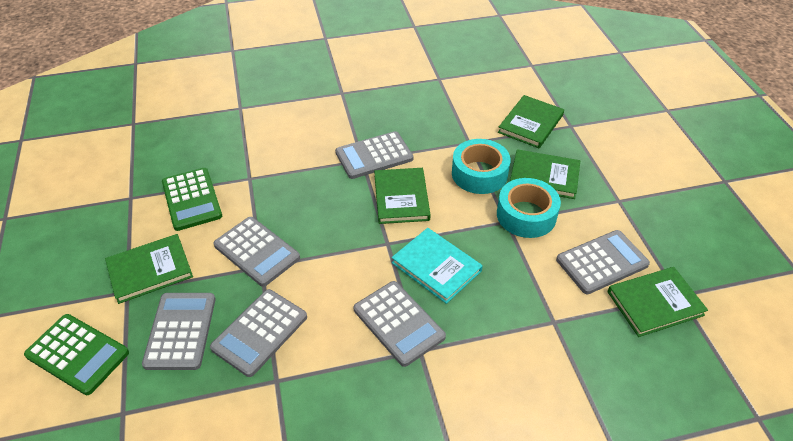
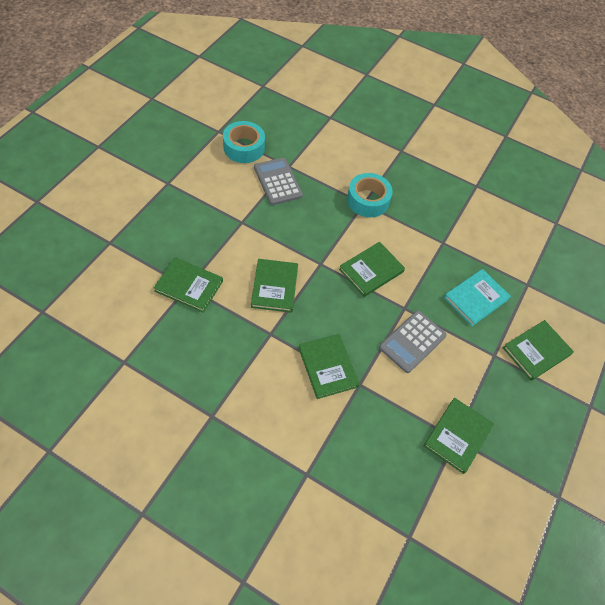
green book: [105,234,193,304] [374,168,431,224] [498,95,564,148] [510,149,580,199] [607,267,708,337] = 5 -> [154,257,223,313] [251,259,298,313] [298,334,360,399] [339,242,405,297] [424,397,494,474] [503,320,574,381] = 6
green calculator: [24,314,129,395] [162,168,222,231] = 2 -> none = 0
grey calculator: [142,293,216,370] [210,289,307,377] [213,217,300,287] [335,131,413,179] [353,281,446,367] [556,230,650,294] = 6 -> [254,158,303,205] [379,311,447,373] = 2

